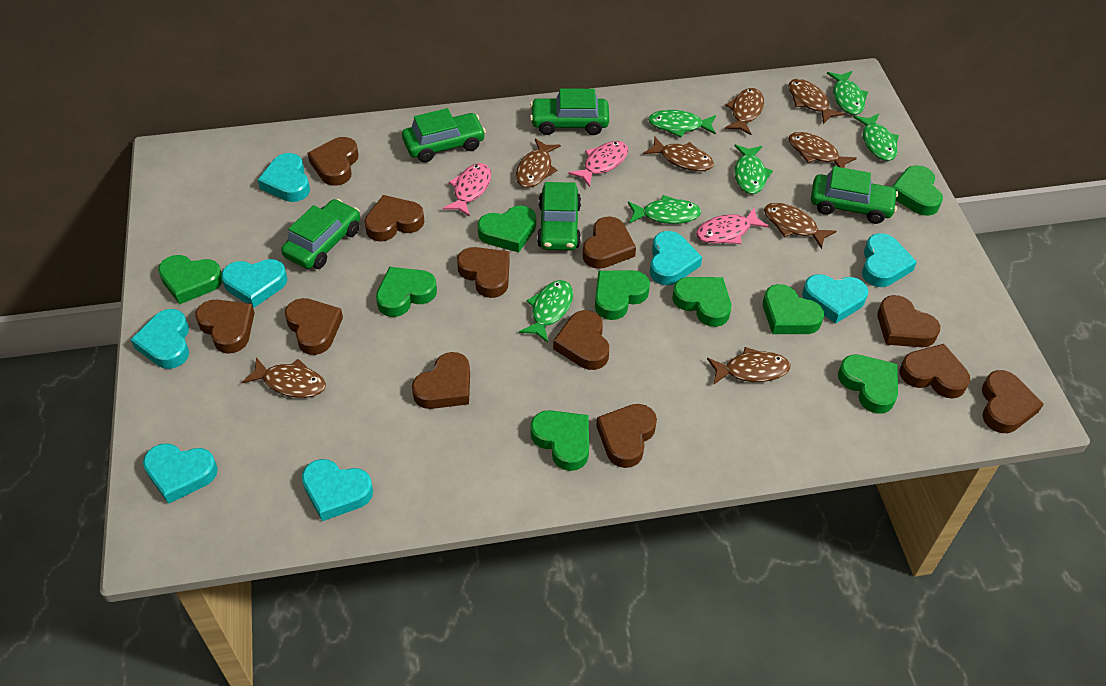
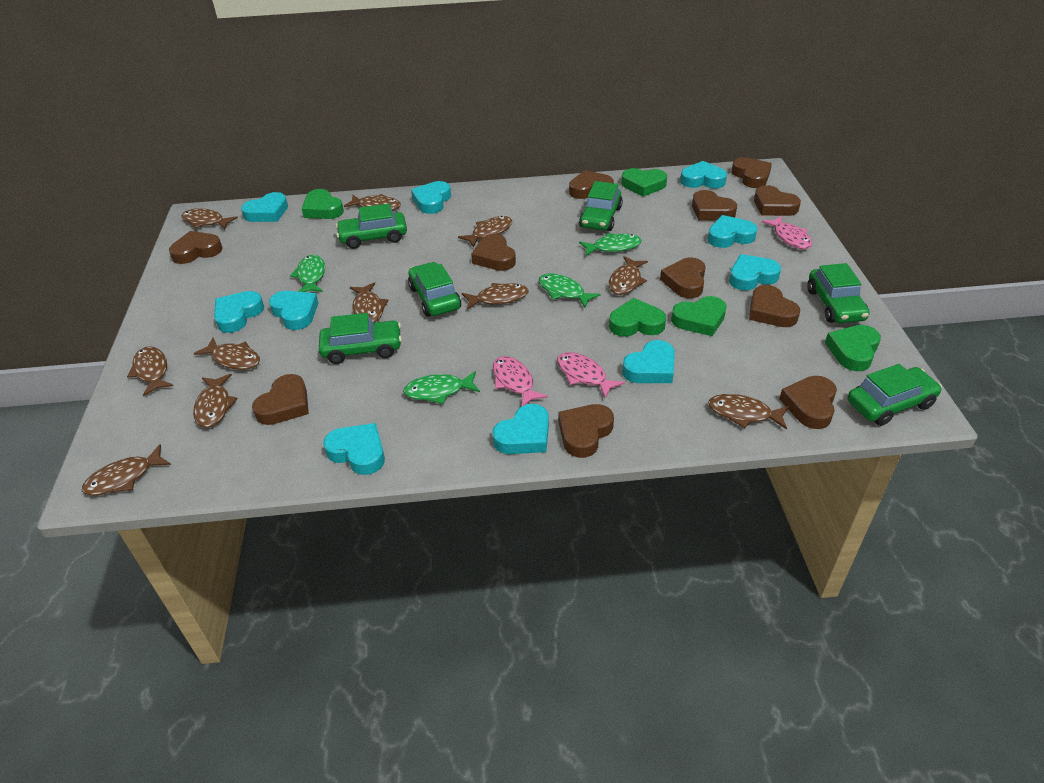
brown fish: [242,357,326,398] [516,138,561,188] [643,137,714,171] [707,347,790,385] [725,88,764,135] [764,203,836,249] [788,79,844,124] [788,132,857,168] = 8 -> [82,444,171,496] [127,346,173,396] [181,208,238,230] [193,374,238,428] [194,338,260,370] [344,194,401,210] [350,282,388,323] [458,216,512,247] [462,283,529,310] [609,256,648,295] [708,394,789,430] = 11
brown heart: [195,300,255,354] [285,298,343,355] [308,137,358,186] [364,195,424,242] [412,352,470,409] [457,247,510,298] [553,310,609,370] [582,217,636,269] [596,404,657,468] [878,295,940,347] [899,344,970,399] [982,370,1044,433] = 12 -> [169,231,222,264] [252,374,309,425] [471,234,516,271] [558,404,614,458] [569,170,614,199] [660,258,706,298] [692,190,737,220] [731,157,772,188] [749,285,800,327] [754,185,801,216] [779,376,837,429] = 11
green car: [281,199,360,269] [402,108,486,163] [530,88,609,135] [537,182,581,250] [811,166,898,224] = 5 -> [319,313,402,364] [336,204,407,249] [408,262,461,317] [579,181,623,231] [807,263,870,323] [848,364,942,426] = 6
green fish: [519,280,573,343] [628,195,701,224] [648,110,716,137] [735,145,773,194] [827,71,868,115] [853,114,899,161] = 6 -> [290,255,325,292] [403,371,480,404] [539,273,601,308] [579,233,642,256] = 4
green heart: [158,255,223,304] [376,267,437,317] [477,205,536,253] [530,410,589,471] [595,270,650,320] [672,277,731,327] [763,284,824,334] [838,354,898,414] [892,165,943,216] = 9 -> [302,189,344,219] [609,298,666,337] [621,168,667,197] [671,296,727,336] [825,325,881,371] = 5
turquoise heart: [130,309,189,369] [143,443,218,504] [221,259,288,308] [258,153,310,202] [302,459,373,521] [650,231,702,285] [802,274,868,324] [862,233,917,287] = 8 -> [214,291,264,333] [241,192,288,222] [269,291,318,330] [323,423,385,475] [411,181,451,214] [492,404,549,454] [622,340,675,383] [680,161,727,188] [707,215,758,248] [729,254,781,291] = 10

